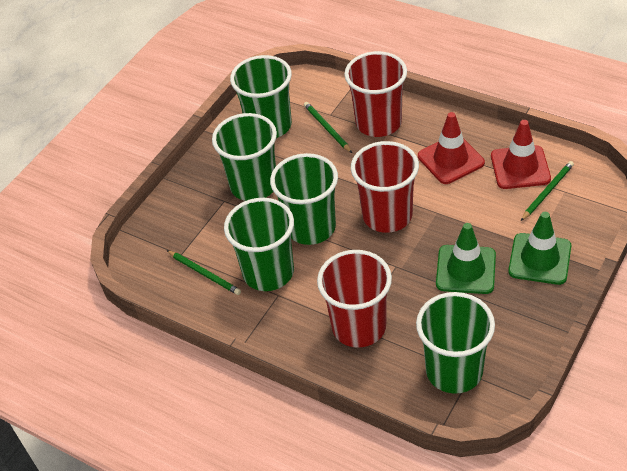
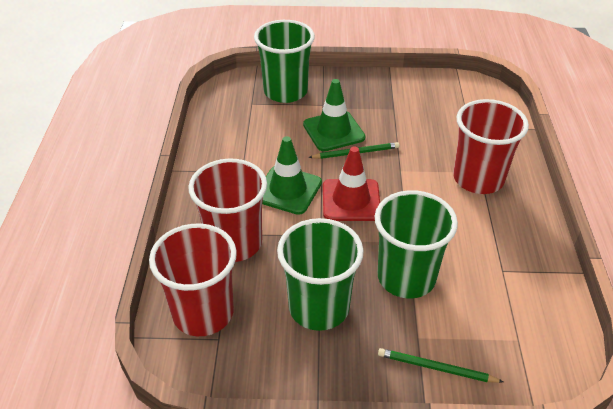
green cup: [212,113,277,201] [224,198,294,291] [230,55,292,138] [270,153,338,245] [416,292,495,394] = 5 -> [254,20,315,103] [277,218,364,331] [375,190,458,298] = 3
green pencil: [166,250,241,295] [304,102,352,153] [521,161,574,221] = 3 -> [308,142,399,159] [378,348,503,383] = 2
red traffic cone: [418,112,485,184] [491,120,551,189] = 2 -> [323,146,380,221] = 1

